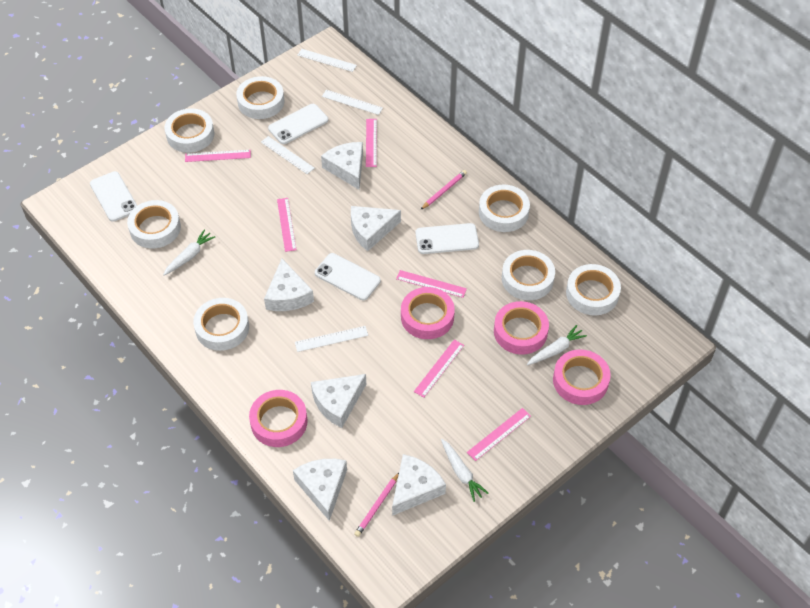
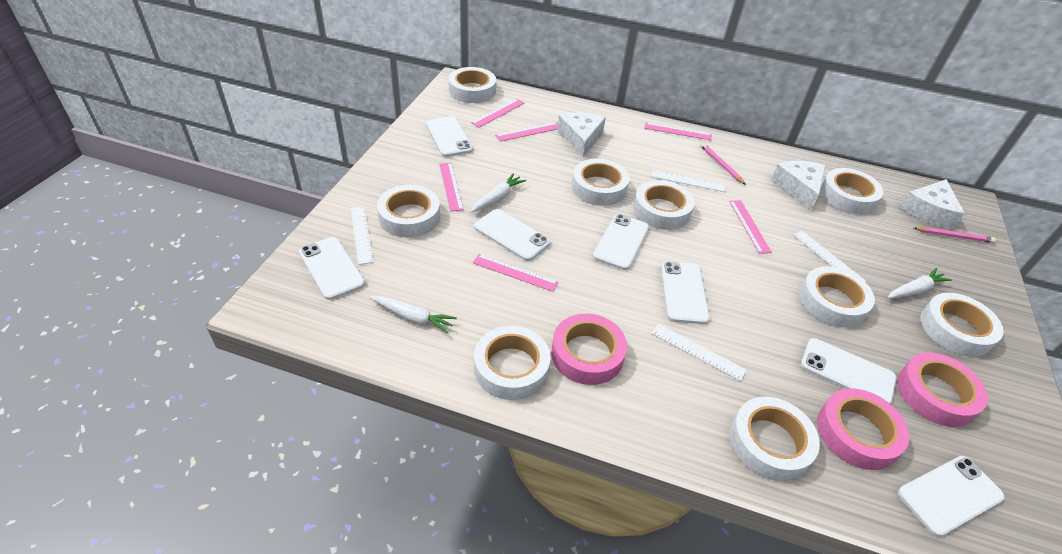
pink tape: [249,390,307,447] [401,287,455,339] [494,301,549,355] [553,349,611,405] = 4 -> [551,314,627,385] [817,388,909,470] [897,353,988,427] = 3
white cheese: [264,259,314,311] [293,459,347,521] [311,374,366,428] [321,142,363,190] [351,206,401,251] [392,454,446,516] = 6 -> [557,113,606,157] [771,161,826,210] [900,179,965,229] = 3
white phone: [90,171,137,222] [268,104,328,144] [315,253,381,300] [415,223,479,254] = 4 -> [299,237,365,300] [426,116,473,157] [474,209,550,261] [593,214,649,270] [661,262,710,324] [801,338,897,403] [898,456,1005,537] = 7
white tape: [127,200,181,248] [165,108,214,153] [193,298,249,351] [236,76,284,119] [479,184,530,232] [502,250,555,300] [566,264,621,315] = 7 -> [377,185,440,237] [448,67,496,103] [474,326,551,400] [571,158,630,206] [633,180,695,230] [730,397,820,481] [799,266,875,327] [820,168,884,214] [920,293,1004,357] = 9

